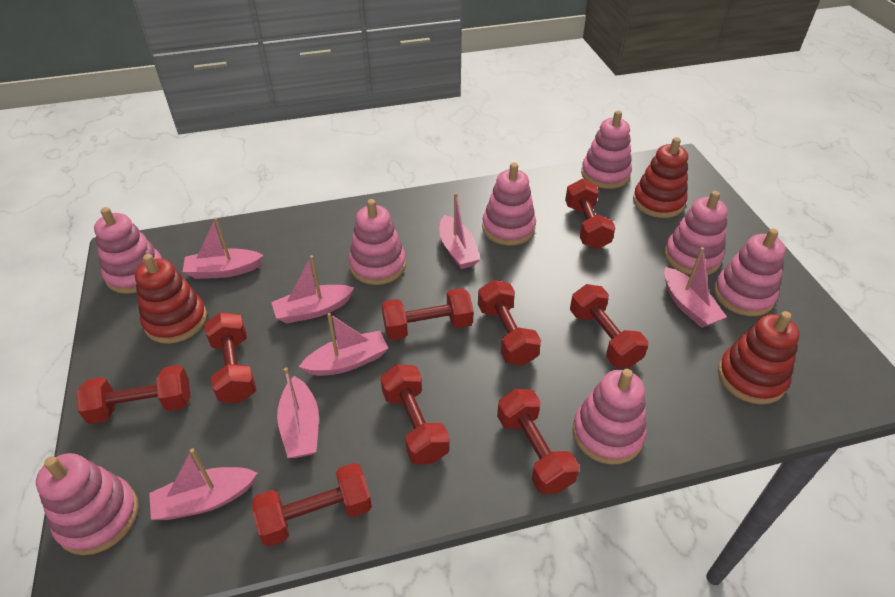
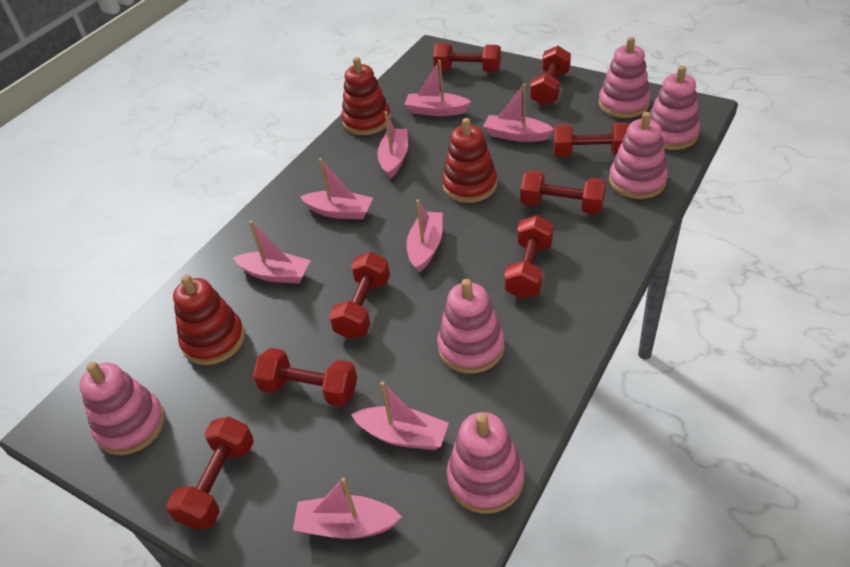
pink boat: [149,448,258,520] [183,217,264,279] [271,255,354,324] [277,367,319,458] [299,313,388,376] [439,193,481,269] [664,247,727,328] = 7 -> [233,221,311,283] [293,477,402,539] [300,158,373,219] [351,381,449,450] [377,111,408,178] [404,60,471,116] [406,199,443,272] [483,83,554,142] = 8
pink stacking toy: [36,453,139,555] [94,207,161,294] [349,199,406,285] [482,163,536,246] [573,369,647,465] [581,110,632,189] [664,191,728,275] [714,228,786,316] = 8 -> [79,362,165,455] [437,279,504,374] [447,412,524,514] [599,37,651,118] [609,112,668,199] [650,66,700,150] = 6
red dumbbell: [76,365,191,424] [204,312,256,403] [252,463,372,547] [380,364,450,464] [382,288,474,340] [478,280,541,365] [497,389,579,494] [565,179,615,249] [570,284,648,368] = 9 -> [166,417,254,530] [253,348,357,407] [329,252,390,339] [433,43,501,72] [504,215,553,299] [521,170,606,214] [530,46,571,106] [553,122,629,157] = 8

